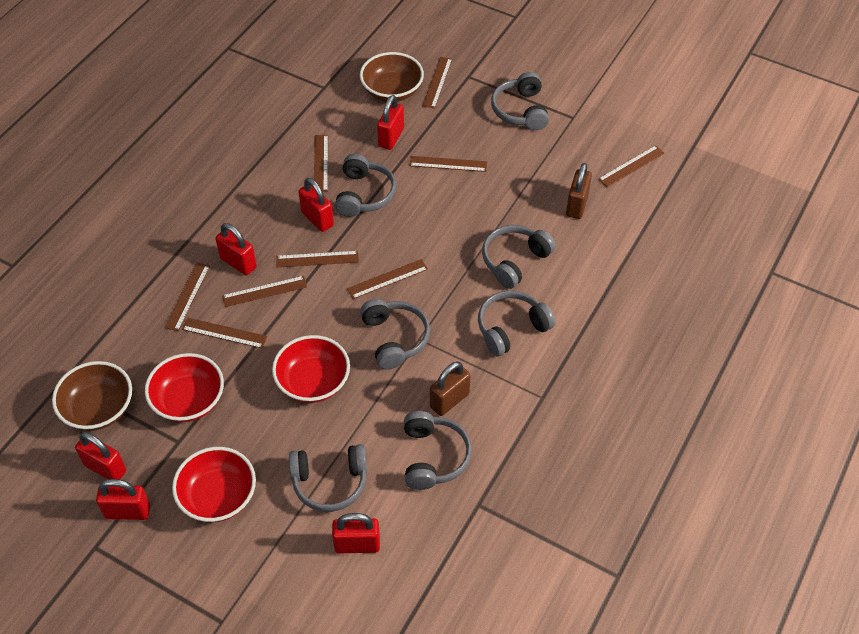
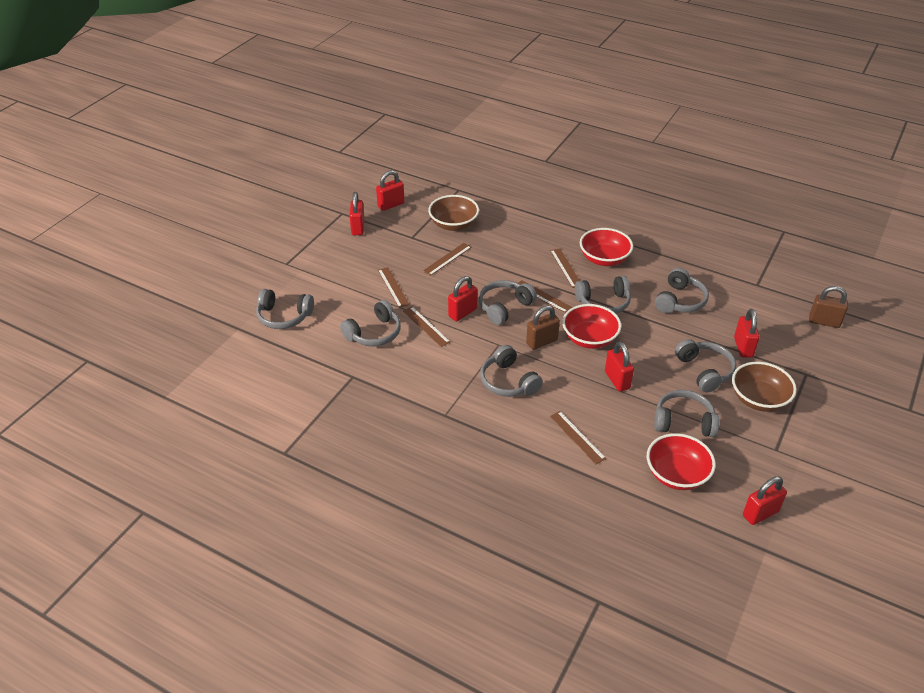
brown ruler: [164,263,210,331] [182,318,267,349] [222,276,307,307] [276,251,359,268] [314,135,328,192] [347,259,428,299] [409,156,487,172] [422,57,452,109] [598,145,665,187] = 9 -> [378,267,409,308] [403,307,450,347] [423,243,472,276] [518,280,573,313] [550,248,580,288] [550,411,606,464] = 6
grey headphones: [289,444,367,512] [335,154,396,217] [360,299,430,369] [404,411,472,490] [478,290,555,356] [482,225,556,289] [491,72,549,130] = 7 -> [256,289,314,329] [340,300,401,347] [479,280,537,325] [480,345,543,397] [575,276,631,314] [654,390,719,437] [655,268,709,313] [675,339,736,393] = 8

